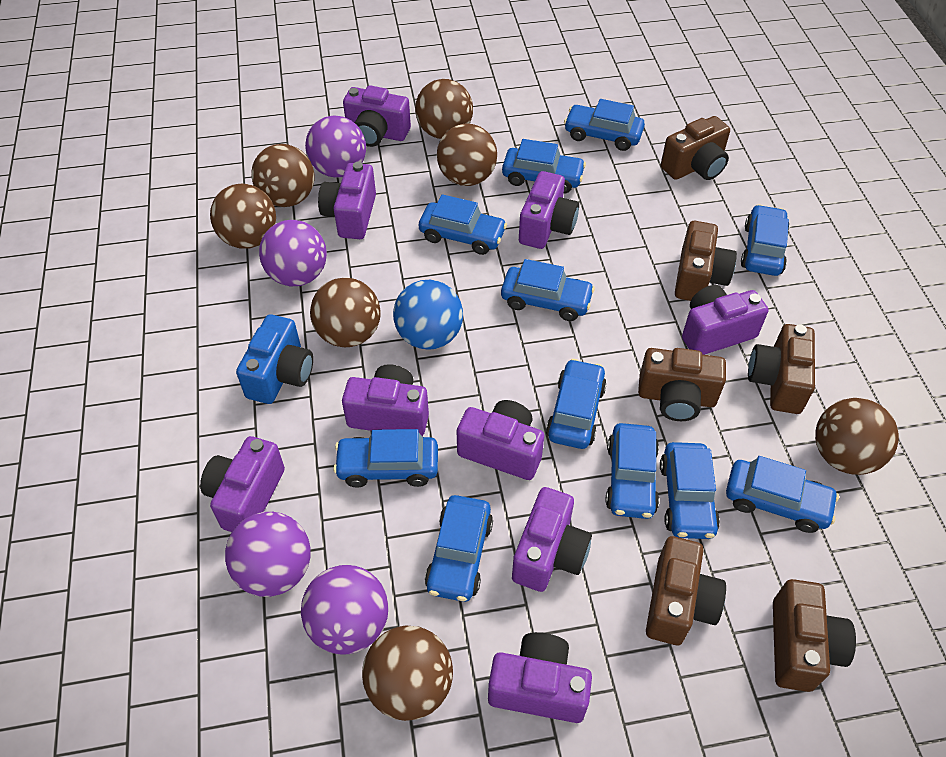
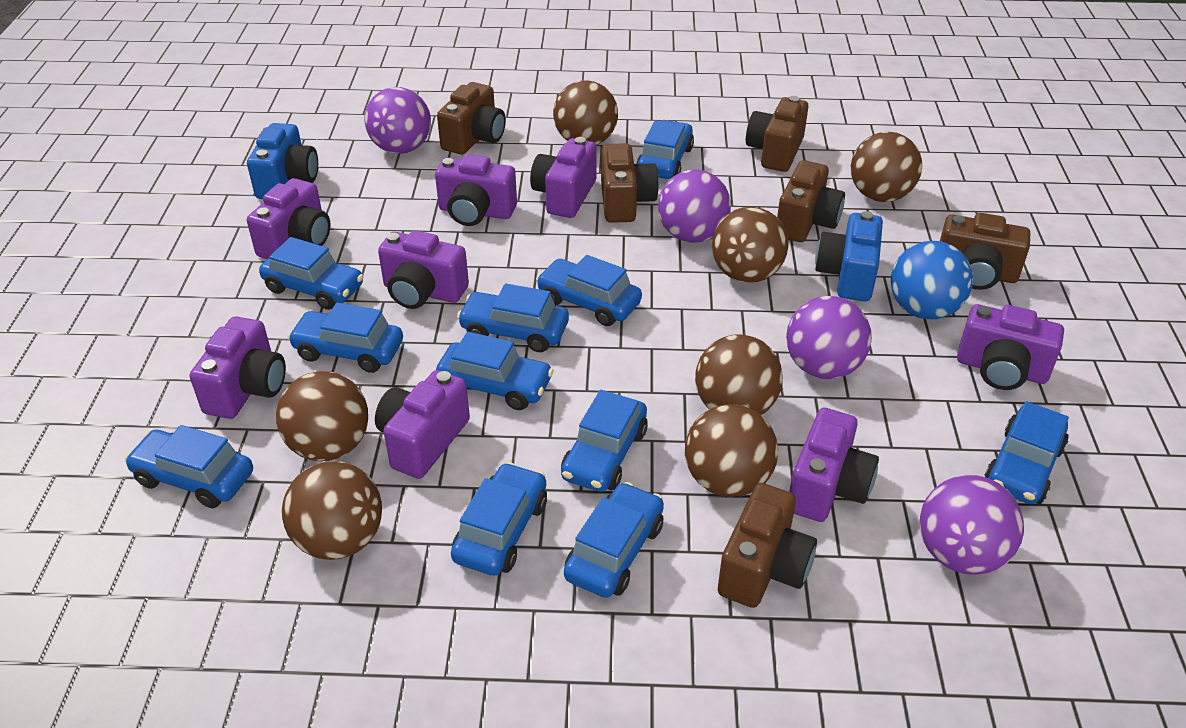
blue camera: [236,314,313,404] = 1 -> [247,123,318,199] [815,211,883,301] = 2
purple camera: [200,436,285,532] [318,162,376,239] [342,364,429,436] [343,85,411,147] [457,400,544,480] [488,632,592,723] [512,487,592,592] [519,171,579,249] [682,285,768,355] = 9 -> [190,317,286,419] [247,178,330,259] [375,370,470,479] [378,230,469,309] [435,154,517,226] [530,137,597,218] [789,408,879,522] [957,304,1064,390] = 8

